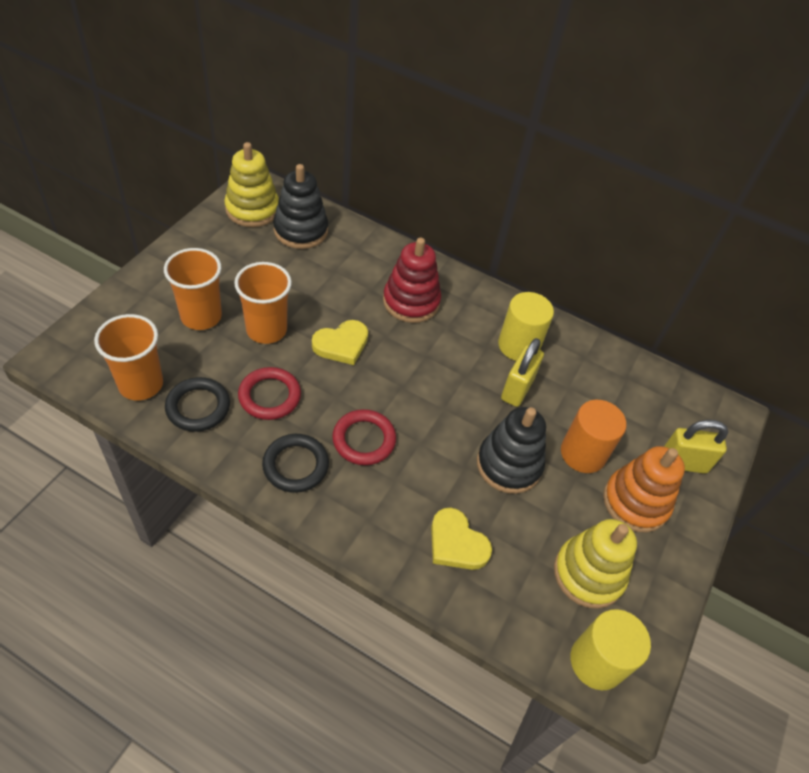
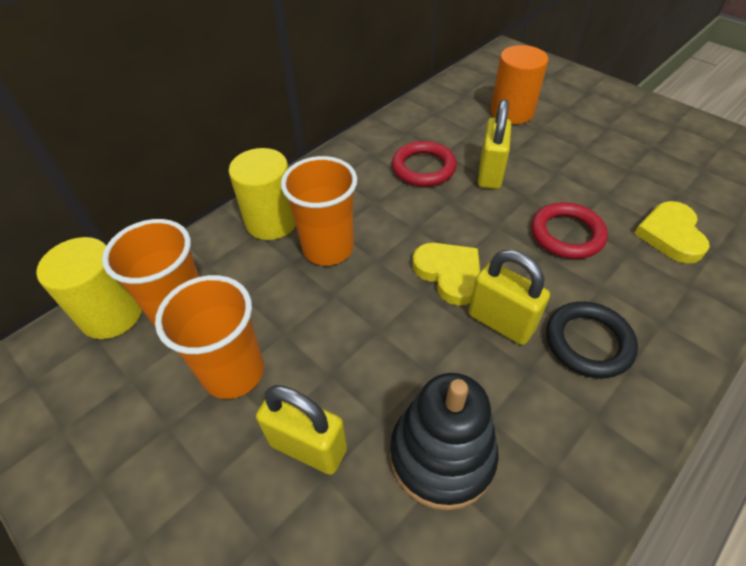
black ring: [165,377,230,432] [262,434,329,493] = 2 -> [546,301,638,379] = 1
black stacking toy: [273,164,328,249] [477,407,546,494] = 2 -> [390,373,499,510] = 1
orange stacking toy: [603,446,685,533] = 1 -> none = 0
red stacking toy: [383,238,441,323] = 1 -> none = 0
yellow padlock: [501,338,544,407] [664,420,728,474] = 2 -> [256,385,347,475] [469,250,550,345] [478,99,511,189] = 3
yellow stacking toy: [224,142,279,227] [554,519,637,609] = 2 -> none = 0

